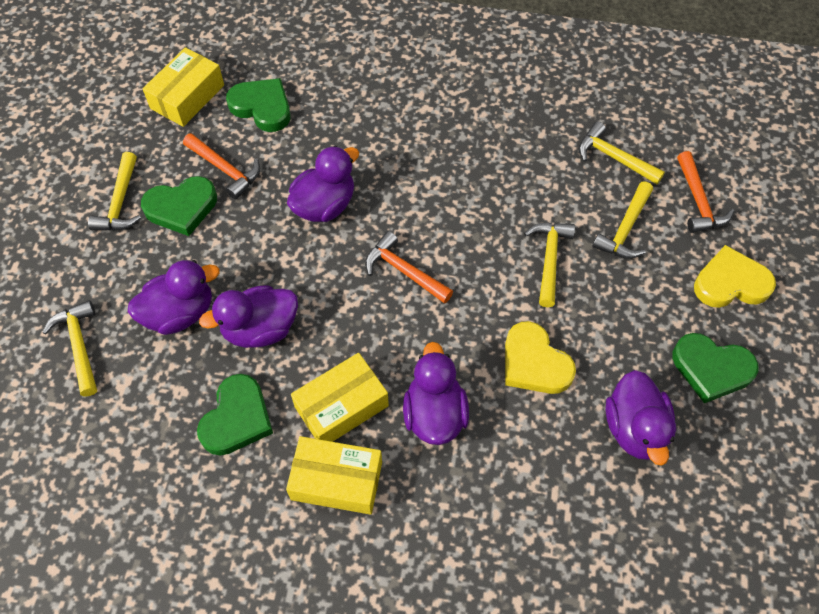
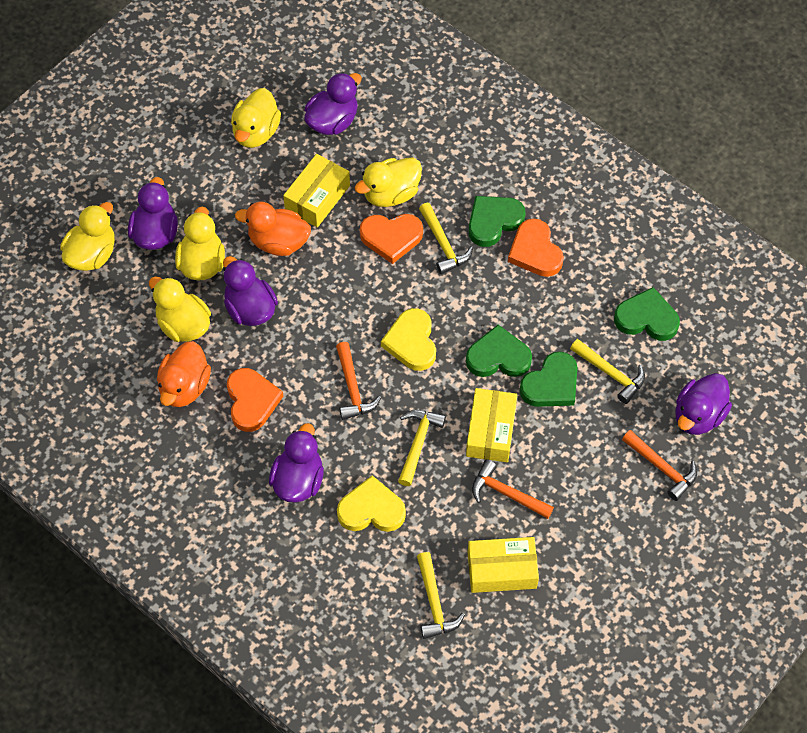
orange duck: none = 0 -> [157,341,211,407] [235,202,311,256] = 2
orange heart: none = 0 -> [227,368,284,432] [360,214,423,264] [508,218,564,277] = 3
yellow duck: none = 0 -> [60,202,115,271] [149,277,211,342] [175,206,225,281] [231,88,281,148] [355,157,422,207] = 5
yellow hammer: [42,300,97,396] [88,152,141,231] [524,223,575,307] [579,122,665,184] [592,182,653,259] = 5 -> [398,410,446,486] [417,552,465,639] [419,203,473,274] [570,339,645,404] = 4

